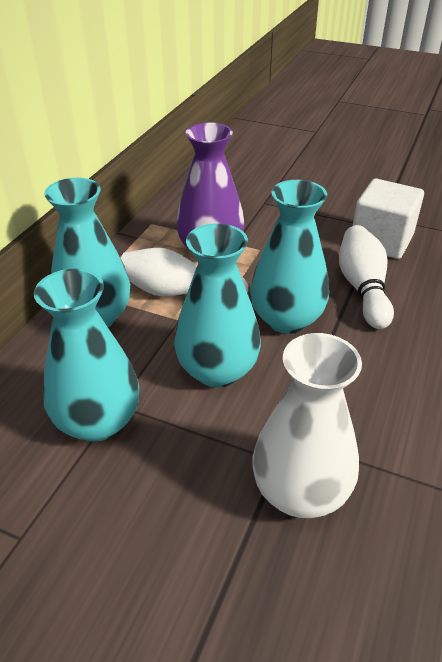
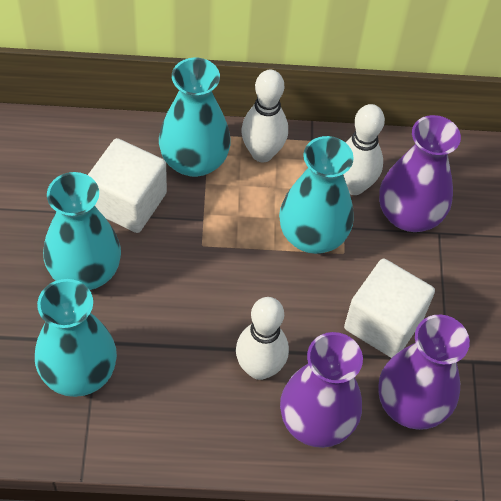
purple vase: [176,122,245,250] = 1 -> [280,332,363,448] [378,315,470,430] [379,115,461,232] = 3
white bowling pin: [121,248,248,296] [339,225,394,329] = 2 -> [236,297,289,380] [241,70,288,162] [343,104,385,195] = 3
white cube: [353,179,424,259] = 1 -> [88,138,167,233] [344,258,435,358] = 2
white vase: [252,333,362,518] = 1 -> none = 0

